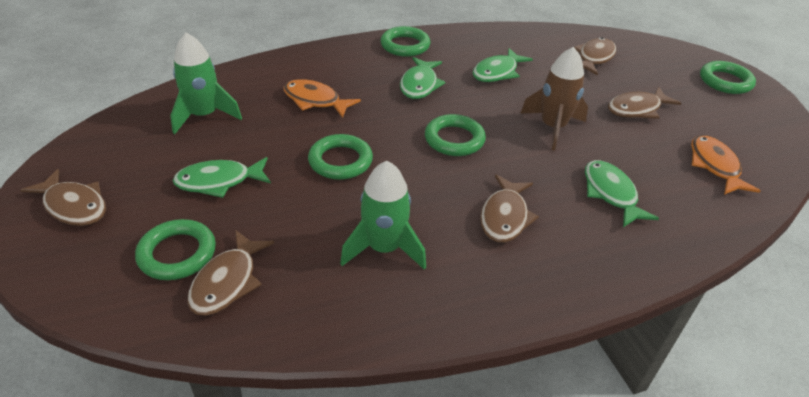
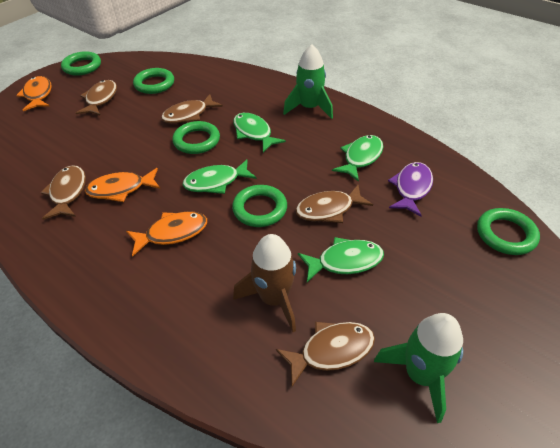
orange fish: [283,79,361,118] [691,135,760,195] = 2 -> [16,76,52,111] [85,168,160,202] [126,211,207,257] = 3
purple fish: none = 0 -> [388,162,433,217] = 1

